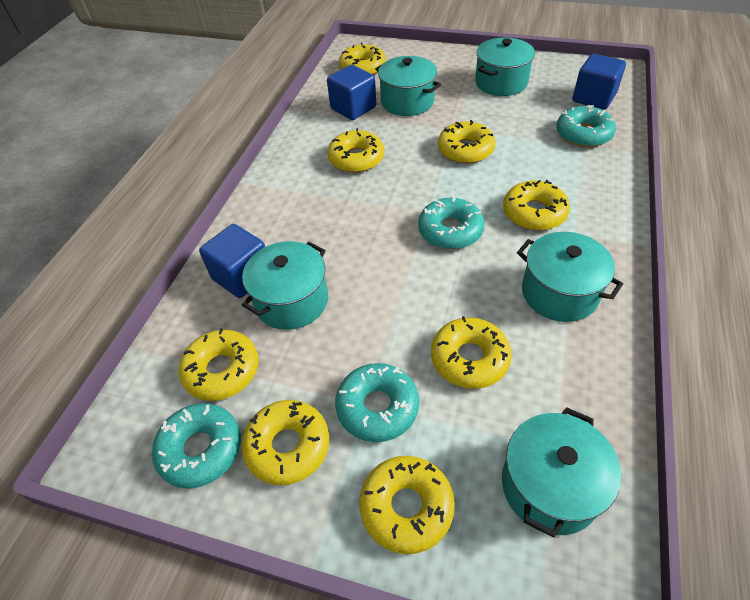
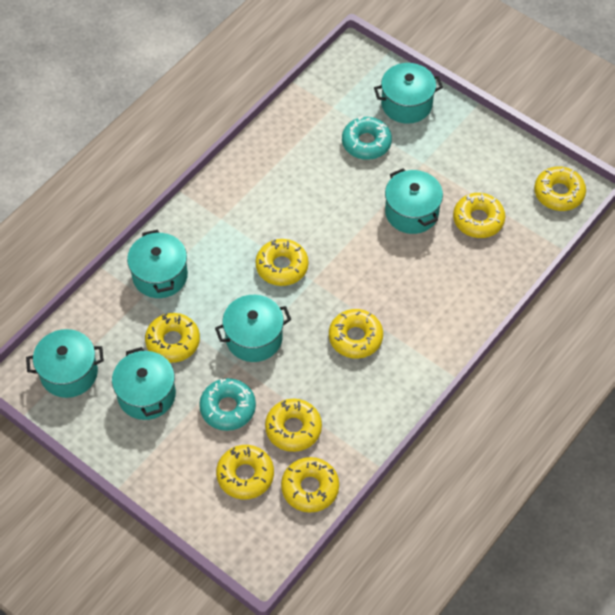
blue cube: [199,224,265,298] [327,65,376,120] [573,54,626,109] = 3 -> none = 0
turquoise donut: [152,403,241,489] [335,363,419,442] [418,196,485,249] [556,105,616,147] = 4 -> [199,378,256,431] [342,117,392,160] = 2
turquoise pot: [242,241,328,330] [375,56,441,116] [475,37,535,96] [502,407,621,538] [517,232,623,322] = 5 -> [26,329,104,398] [112,347,176,420] [127,229,188,298] [215,295,291,362] [374,63,443,124] [385,168,443,234] = 6

